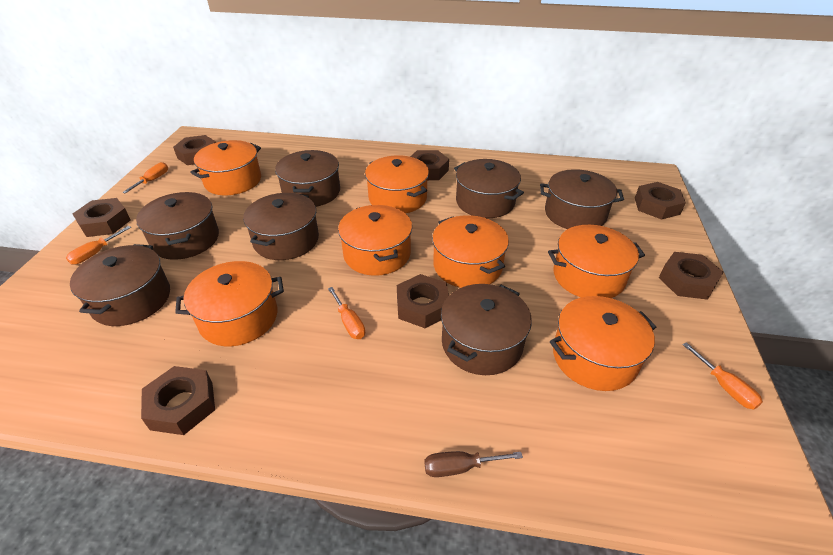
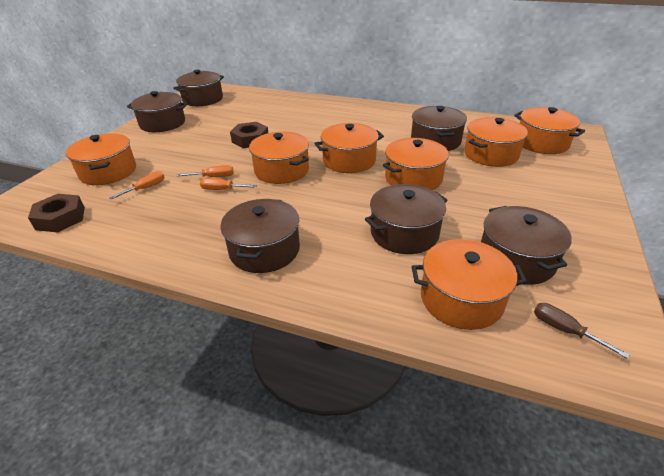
brown nut: [73,198,130,237] [141,366,215,435] [173,135,216,165] [397,274,449,328] [410,150,449,180] [635,182,686,220] [659,252,724,300] = 7 -> [28,194,85,233] [230,122,268,148] = 2
brown pot: [70,244,170,326] [136,192,219,260] [243,193,319,260] [275,150,340,207] [441,284,532,375] [454,159,524,218] [540,169,624,229] = 7 -> [127,91,188,132] [173,70,224,106] [220,199,300,273] [365,184,448,254] [411,106,467,151] [481,206,572,285] = 6
orange screwdriver: [66,226,131,265] [122,162,168,193] [328,287,365,339] [683,342,763,410] = 4 -> [109,171,165,199] [177,165,234,177] [200,178,257,190] = 3

